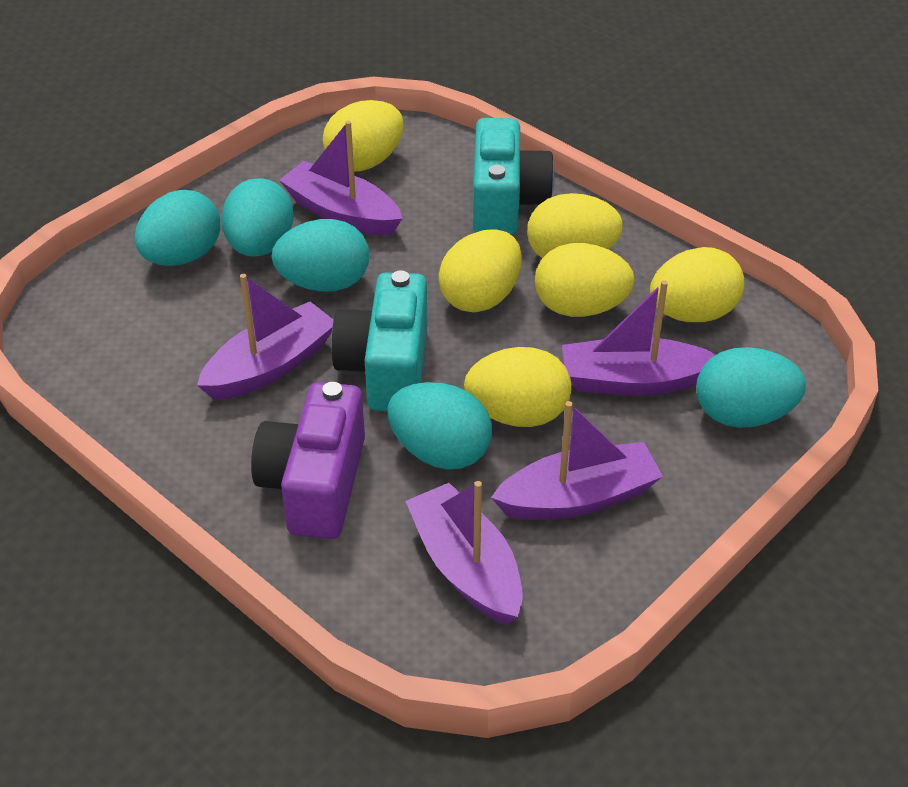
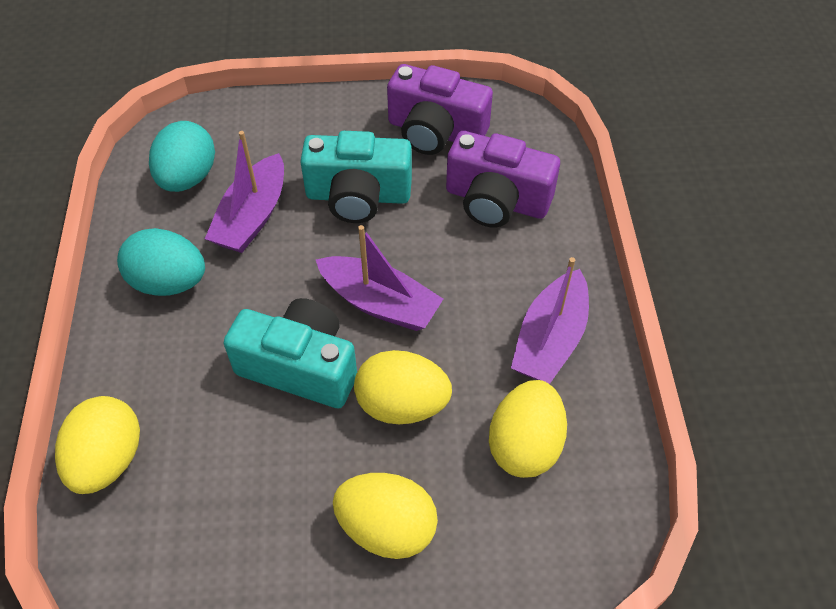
purple boat: [197,274,334,400] [279,121,403,235] [405,481,523,625] [491,401,663,520] [562,280,716,396] = 5 -> [205,131,284,253] [316,225,443,331] [511,257,589,384] = 3
purple camera: [251,382,365,539] = 1 -> [387,64,493,155] [446,131,560,227] = 2
turquoise egg: [134,190,220,266] [222,178,294,257] [271,219,369,292] [387,382,492,470] [696,347,806,428] = 5 -> [117,228,205,296] [149,121,215,192] = 2
yellow egg: [323,100,404,172] [438,229,522,313] [464,347,571,427] [527,193,623,258] [535,243,635,317] [650,247,745,322] = 6 -> [55,396,140,494] [333,473,438,559] [354,350,452,424] [489,380,567,478] = 4

